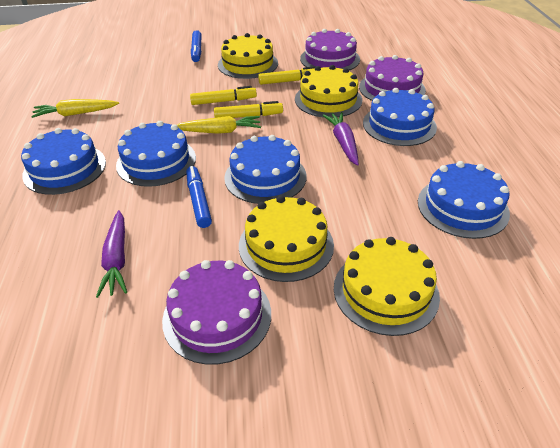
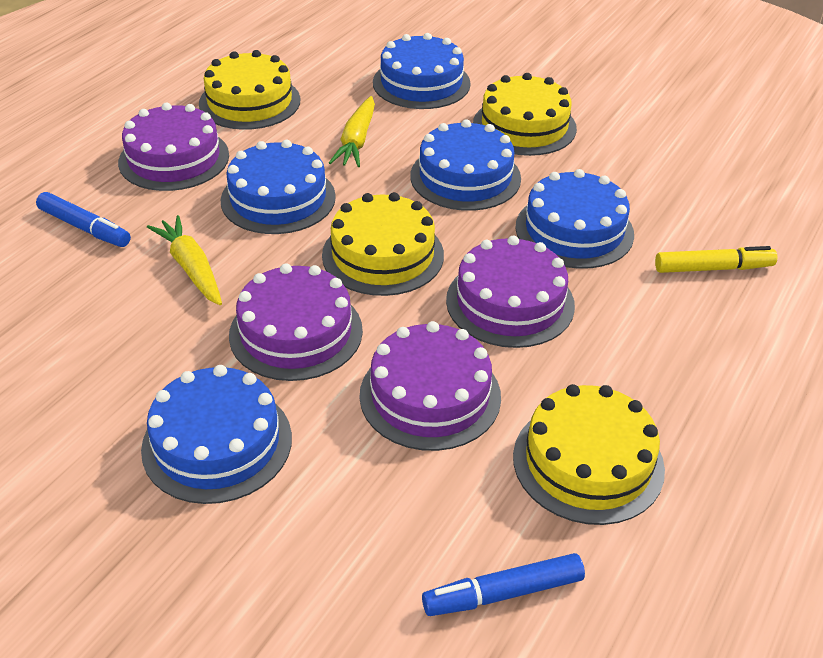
purple cake: [162,260,271,365] [300,29,360,70] [359,55,426,101] = 3 -> [118,102,229,191] [229,264,363,381] [359,321,501,451] [446,236,575,348] = 4
purple carrot: [96,210,127,298] [323,112,359,166] = 2 -> none = 0
yellow marker: [190,86,257,105] [214,101,283,118] [258,66,316,85] = 3 -> [655,246,777,273] = 1

